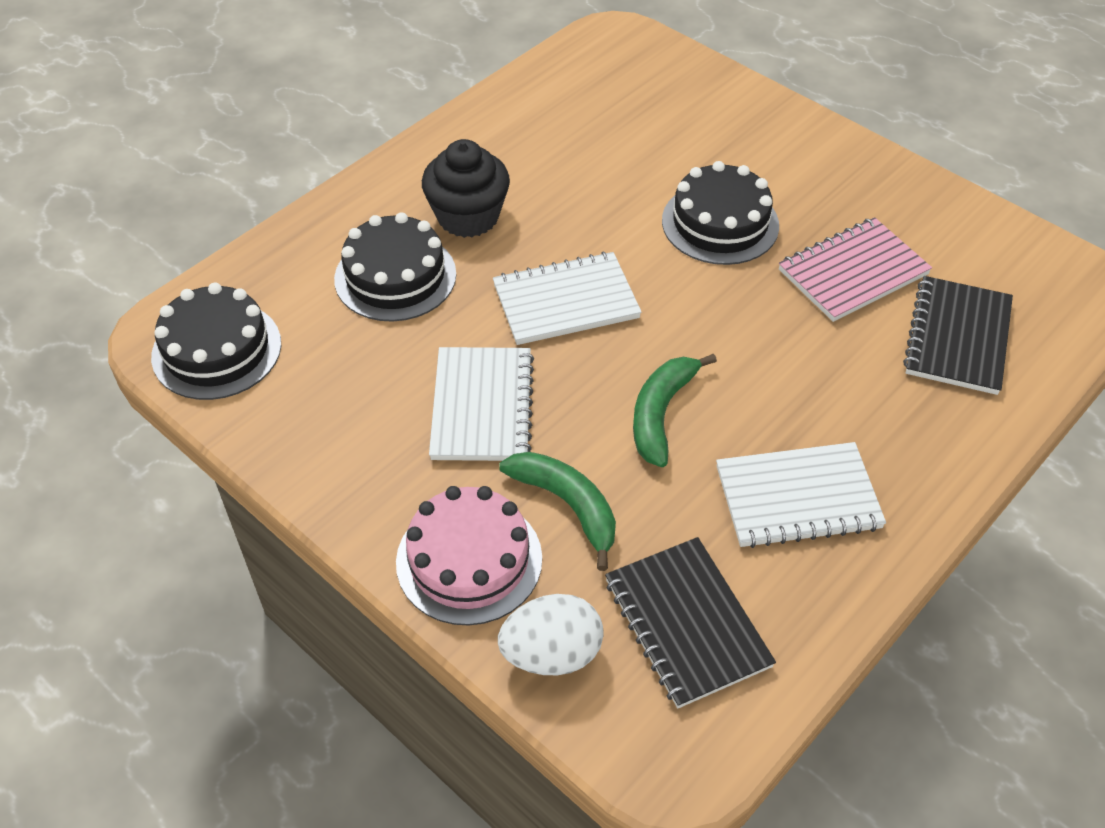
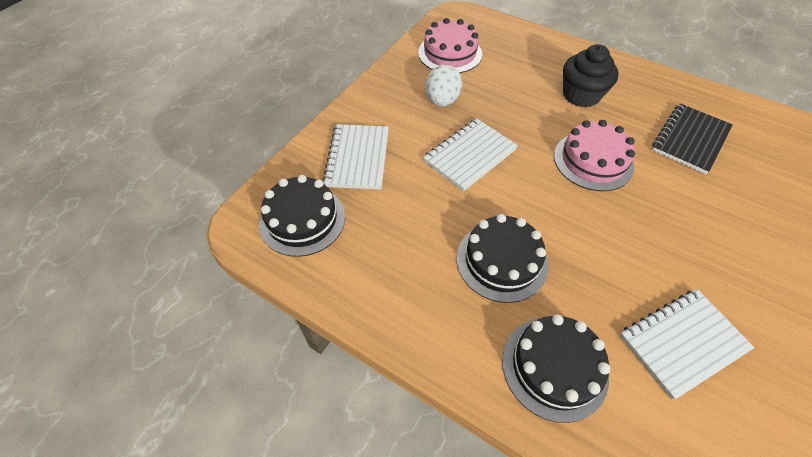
black notebook: [605,537,776,708] [903,276,1013,395] = 2 -> [652,103,733,174] = 1
green banana: [499,452,616,571] [633,354,717,467] = 2 -> none = 0
pink cake: [396,486,542,625] = 1 -> [418,18,482,73] [554,120,635,191] = 2
pink notebook: [779,217,932,322] = 1 -> none = 0

